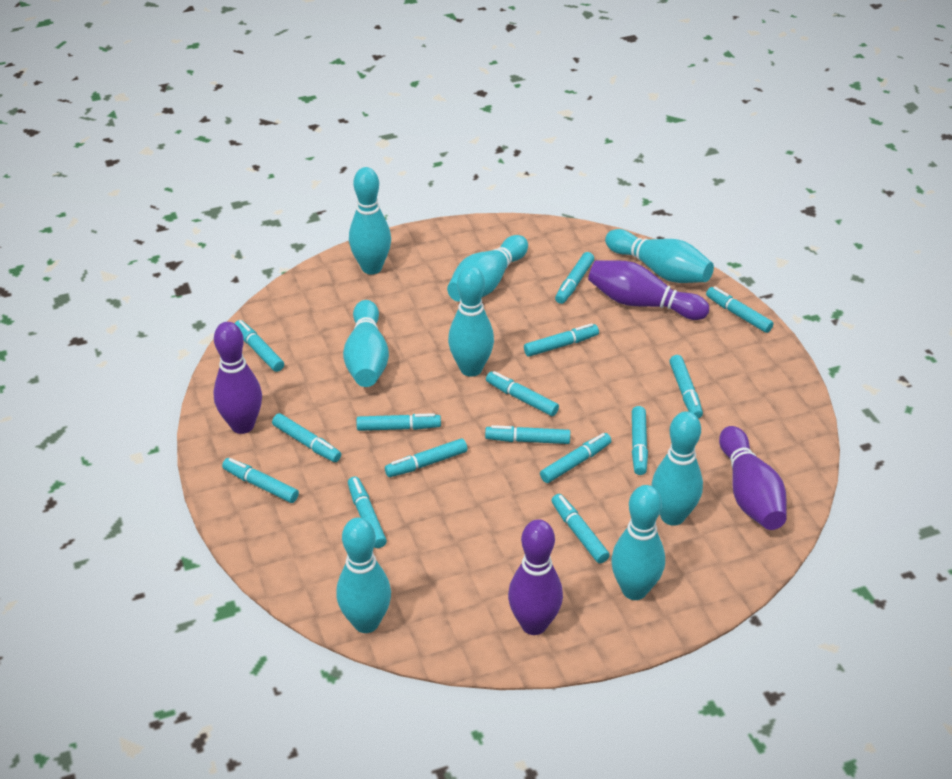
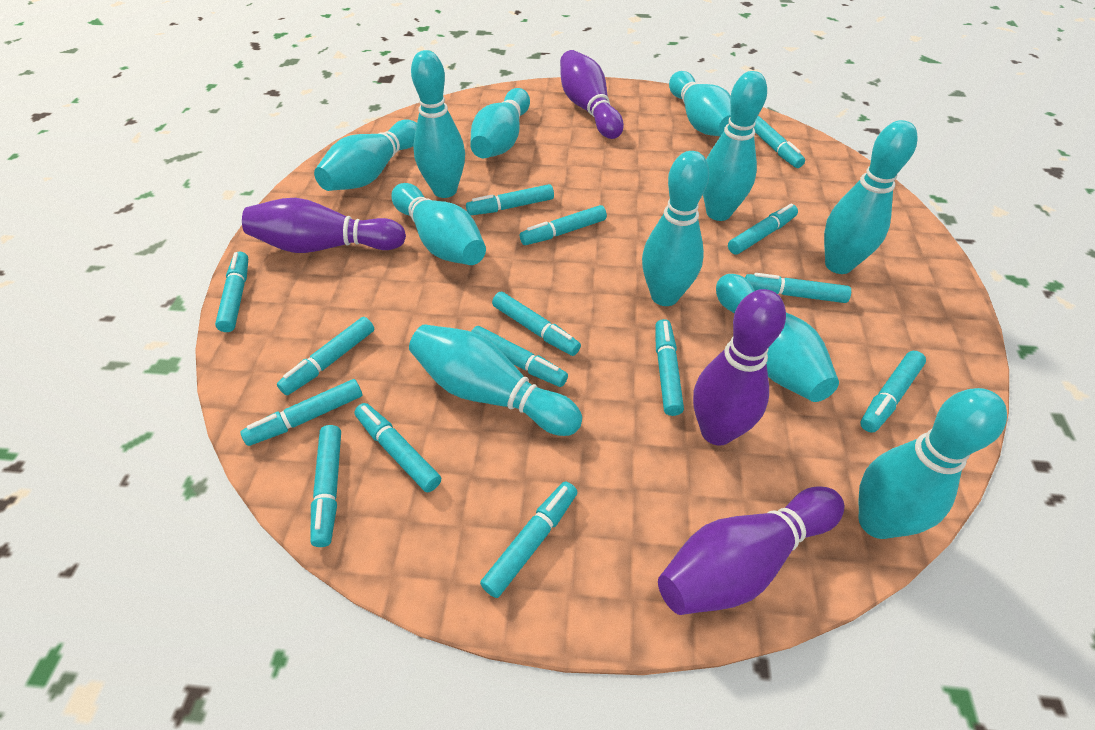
turquoise bowling pin: [336,518,391,633] [343,300,389,387] [349,167,391,274] [447,235,528,302] [448,266,494,377] [605,229,714,283] [611,485,665,600] [651,411,703,526] = 8 -> [314,120,417,191] [391,183,486,265] [409,324,582,436] [411,50,465,198] [470,88,530,158] [642,151,709,306] [669,71,731,136] [703,71,767,221] [716,274,839,402] [824,120,918,274] [858,388,1007,539] = 11

